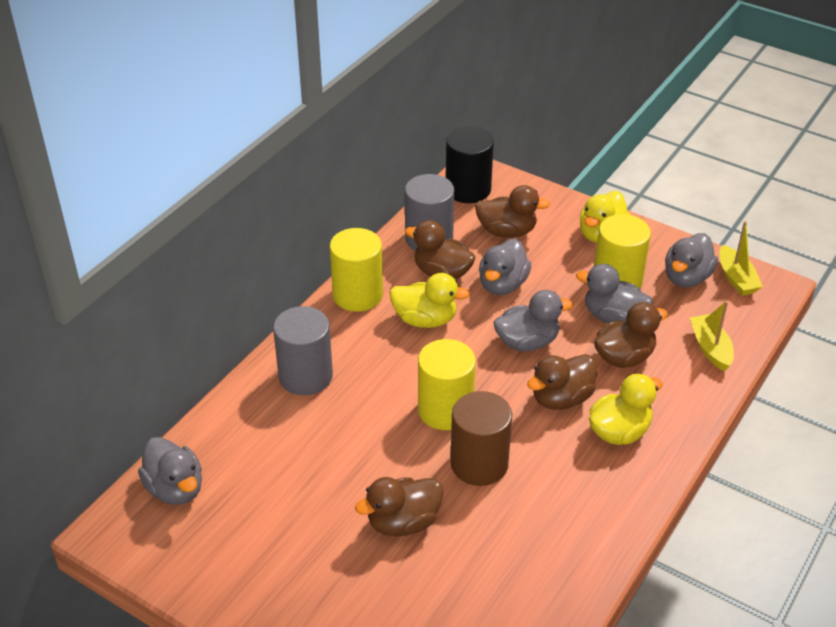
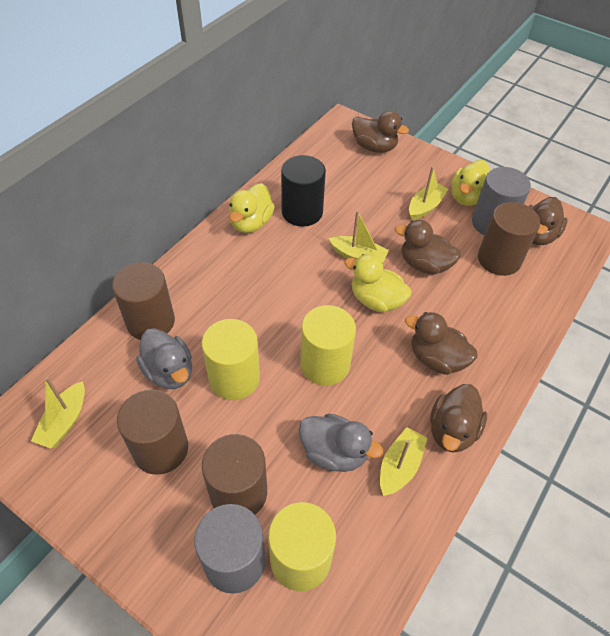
brown cylinder: [451,391,512,486] = 1 -> [112,262,175,340] [117,390,188,475] [202,434,267,514] [478,202,540,276] = 4
grey duck: [138,437,202,505] [479,239,531,295] [493,290,573,352] [576,264,653,323] [665,233,718,288] = 5 -> [136,328,192,389] [298,414,383,472] = 2
yellow boat: [690,301,734,371] [719,221,763,296] = 2 -> [31,377,85,449] [328,211,389,263] [380,427,427,496] [409,166,448,220] = 4

